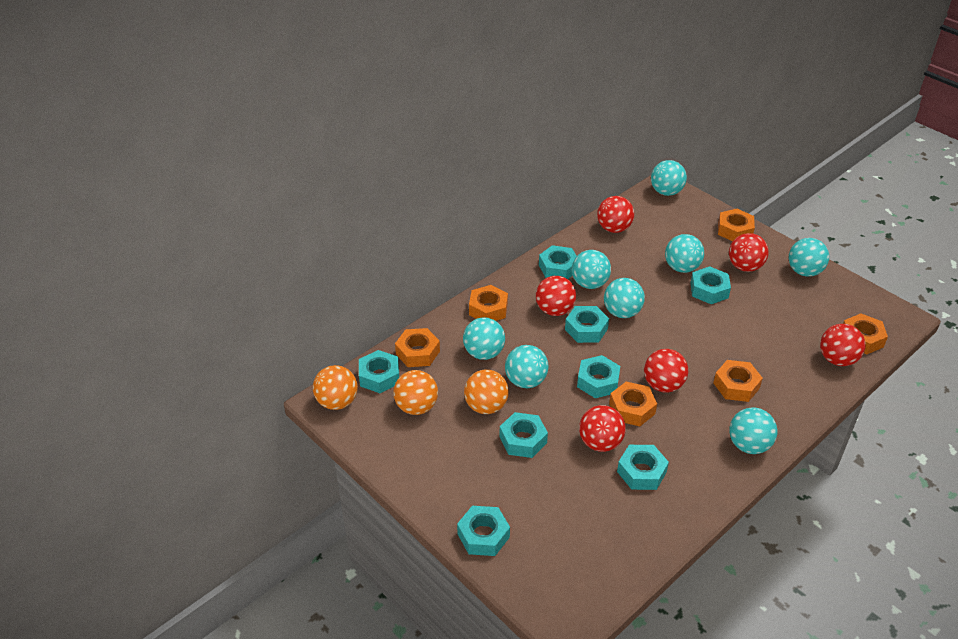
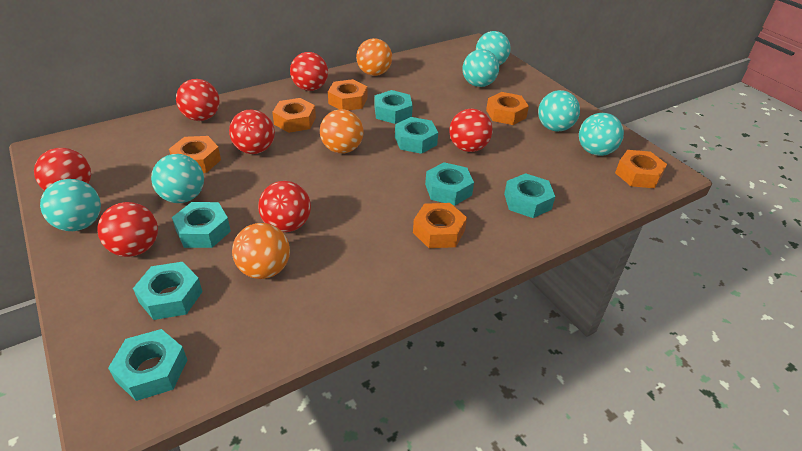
red ball: [536,276,576,316] [579,405,626,452] [597,196,634,233] [644,349,688,392] [729,233,769,272] [820,324,866,366] = 6 -> [34,148,91,191] [97,202,158,257] [176,79,220,121] [229,110,275,154] [258,181,311,232] [290,52,328,91] [449,109,492,152] = 7
turquoise ball: [463,317,505,360] [505,345,549,388] [572,250,611,289] [604,278,645,318] [651,160,687,196] [665,234,704,273] [729,407,777,454] [789,238,829,277] = 8 -> [40,179,101,231] [151,154,204,203] [463,49,499,87] [476,31,511,65] [538,90,580,132] [579,113,624,156] = 6
turquoise nut: [359,350,399,393] [457,506,510,556] [499,412,548,458] [539,245,577,279] [565,306,609,343] [577,355,620,398] [617,445,669,490] [690,266,731,304] = 8 -> [108,329,187,401] [133,262,203,320] [172,202,231,248] [375,90,413,124] [395,117,438,154] [425,162,474,205] [504,173,555,218] = 7

